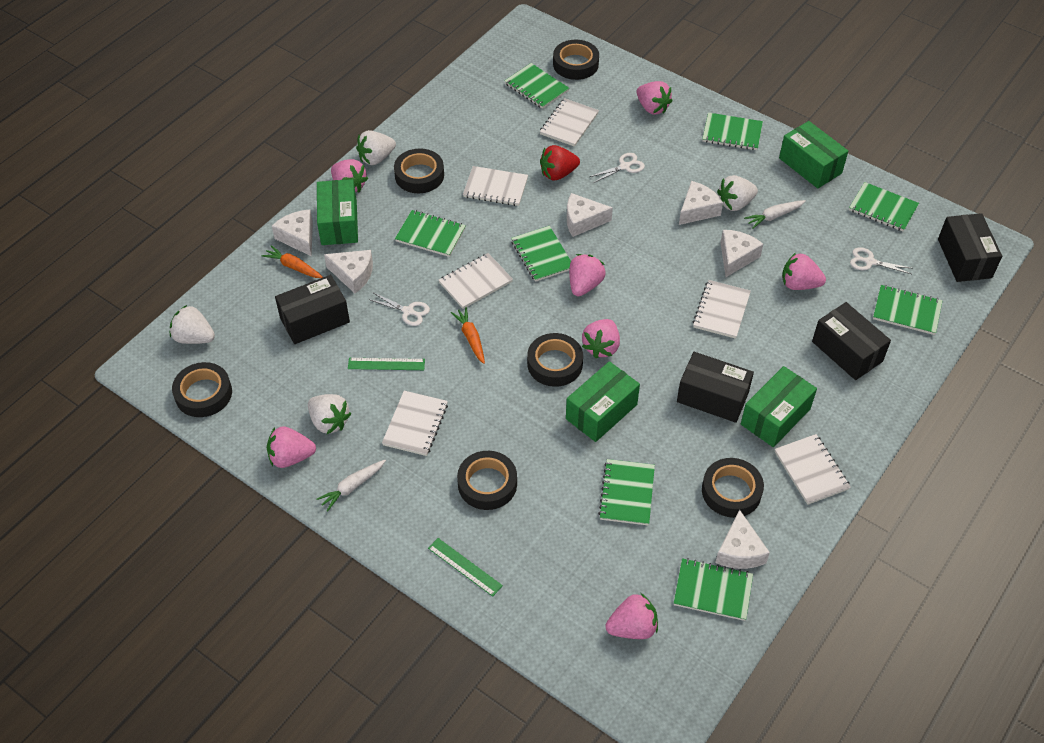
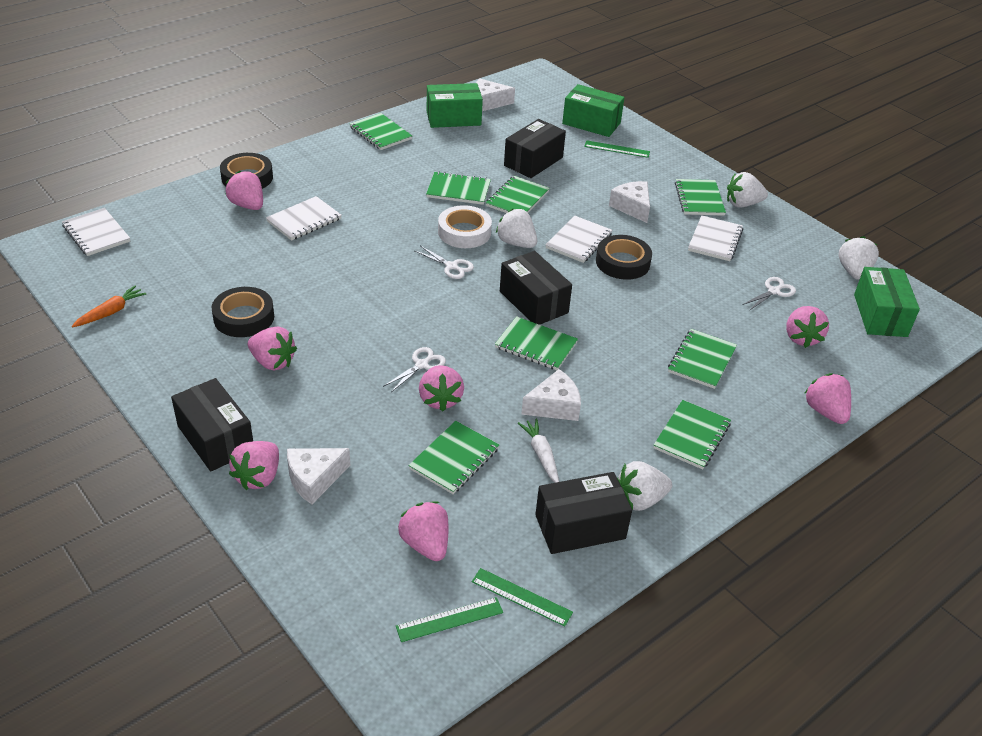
black tape: [172,362,232,417] [394,148,444,193] [457,451,517,510] [527,333,583,387] [553,40,599,80] [702,458,764,518] = 6 -> [212,287,274,337] [220,153,273,189] [596,235,652,280] = 3
green box: [317,179,358,245] [566,361,640,442] [741,366,817,447] [779,121,848,188] = 4 -> [427,83,483,128] [562,84,625,137] [854,267,920,337] = 3
green ruler: [348,358,425,370] [428,538,503,597] = 2 -> [396,597,503,642] [471,568,573,627] [584,140,650,158] = 3
orange carrot: [262,245,323,278] [451,307,485,364] = 2 -> [72,286,146,327] = 1
red strawberry: [540,145,580,180] = 1 -> none = 0
white carrot: [316,460,386,511] [744,200,806,229] = 2 -> [518,419,559,483] = 1
white cheese: [272,210,313,256] [324,250,373,293] [567,193,613,237] [679,181,723,225] [715,510,770,569] [720,230,763,277] = 6 -> [287,448,350,504] [476,78,515,111] [521,369,581,421] [609,181,650,223] = 4
white notebook: [382,391,448,456] [439,253,513,309] [463,166,528,206] [540,98,599,147] [693,280,751,339] [775,434,851,505] = 6 -> [62,208,130,256] [266,196,342,241] [545,216,612,263] [688,215,743,261] = 4
white tape: none = 0 -> [438,205,492,248] = 1

